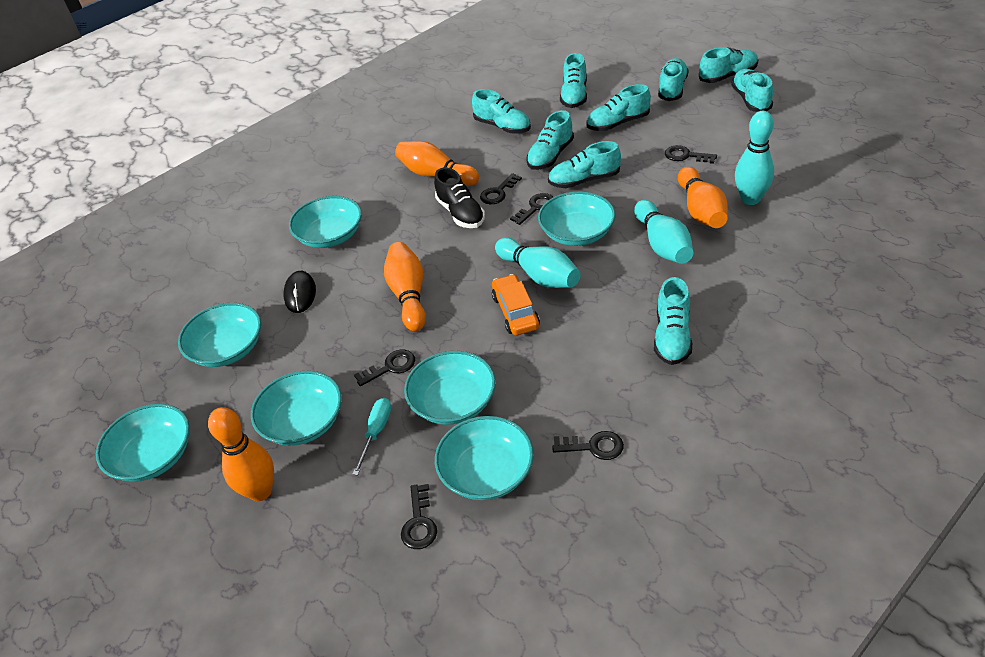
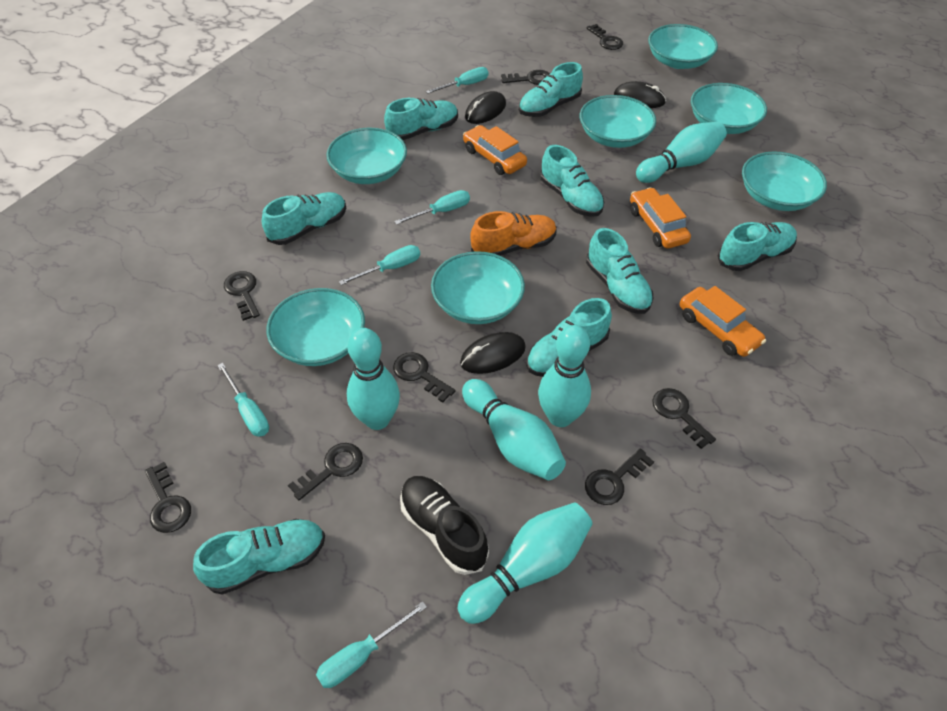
black key: [354,350,415,386] [401,484,437,549] [480,173,522,204] [510,193,553,225] [552,431,624,460] [665,145,717,164] = 6 -> [145,462,191,533] [224,271,260,321] [288,443,363,500] [393,352,456,403] [501,70,550,85] [585,448,654,505] [586,24,623,50] [652,388,716,449] = 8
black mouse: [283,271,316,313] = 1 -> [460,332,526,374] [465,91,506,124] [614,81,666,108] = 3
orange bowling pin: [208,407,274,501] [384,242,426,331] [395,141,479,186] [678,167,728,228] = 4 -> none = 0
orange car: [492,274,540,336] = 1 -> [463,125,527,175] [630,187,691,249] [680,286,766,357] = 3
orange shoe: none = 0 -> [470,211,557,256] = 1
turquoise bowling pin: [495,238,580,288] [634,200,693,264] [735,111,774,205] = 3 -> [347,328,400,430] [458,503,593,624] [462,379,566,480] [538,325,591,427] [636,122,727,183] = 5
turquoise screwdriver: [352,398,391,476] = 1 -> [217,363,269,437] [316,601,427,688] [339,245,420,285] [394,190,470,225] [426,67,488,94] = 5
turquoise shoe: [472,89,531,133] [526,110,574,170] [548,141,621,188] [560,53,587,108] [586,84,651,131] [654,277,692,365] [658,58,689,101] [699,47,758,83] [731,69,773,112] = 9 -> [193,519,325,595] [262,192,346,245] [384,98,458,140] [519,62,583,117] [526,298,612,377] [540,145,604,217] [586,228,653,314] [718,222,797,271] = 8

